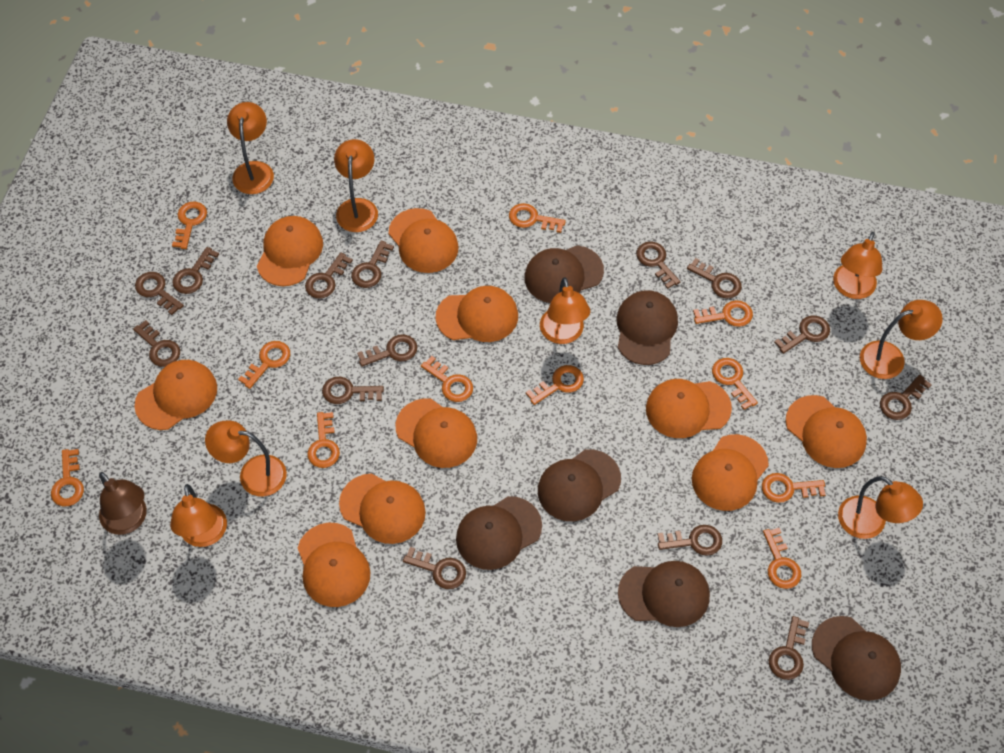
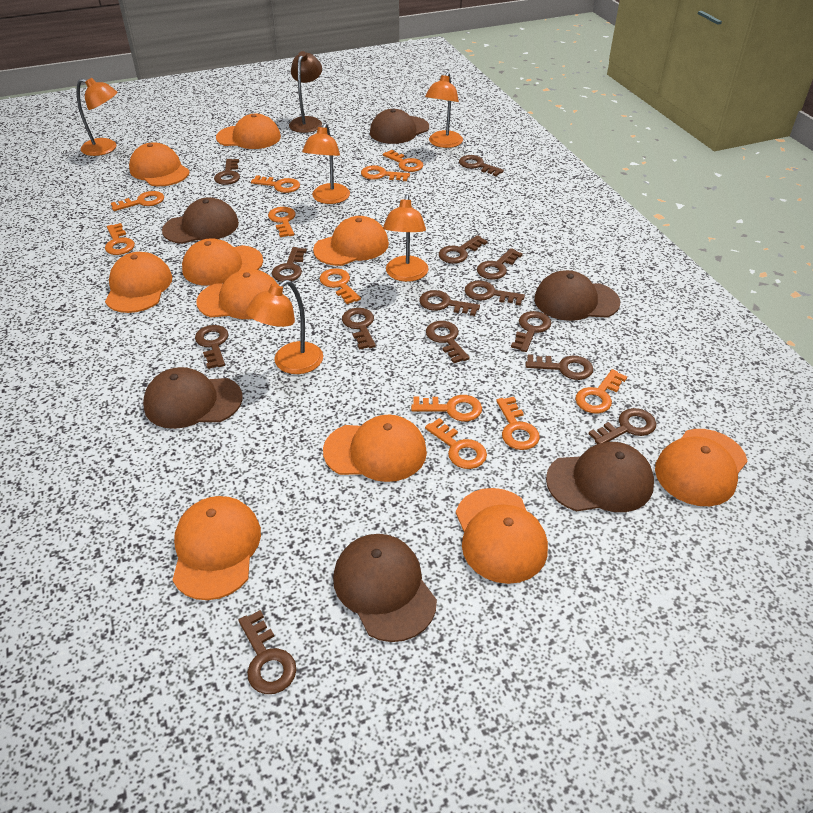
orange lamp: [170,484,227,547] [205,421,287,496] [227,102,274,194] [334,139,378,232] [540,277,590,344] [833,232,882,299] [838,476,923,539] [860,300,943,379] = 8 -> [76,78,118,156] [246,280,323,374] [302,123,350,204] [383,194,428,282] [425,72,463,148] = 5

